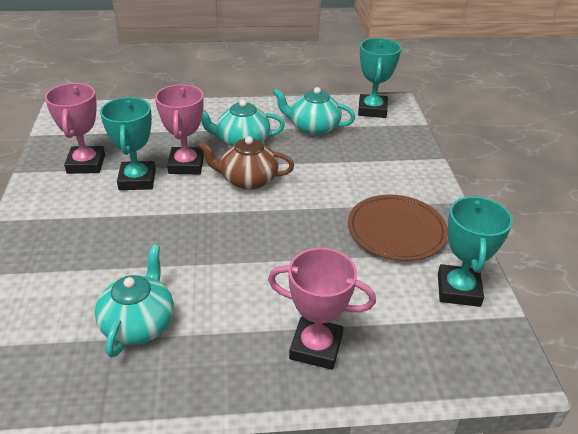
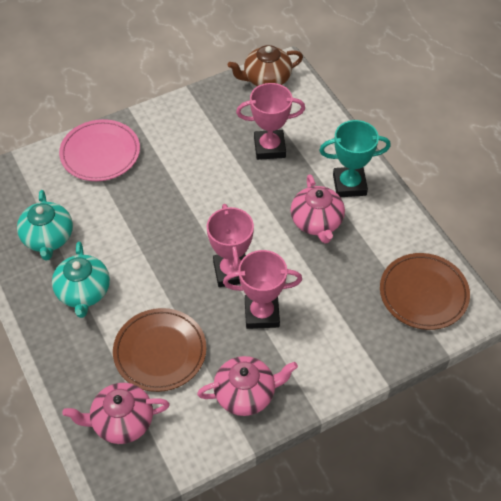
brown plate: [348,195,448,261] = 1 -> [113,308,206,392] [380,253,470,330] = 2
pink plate: none = 0 -> [59,119,140,181] = 1
pink teapot: none = 0 -> [62,383,170,444] [197,356,298,416] [291,174,345,243] = 3
turquoise teapot: [95,245,174,358] [201,100,285,146] [273,87,355,136] = 3 -> [17,190,73,261] [52,241,110,318] = 2
turquoise trophy: [100,97,156,190] [358,38,401,118] [438,196,513,307] = 3 -> [319,120,391,197] = 1

